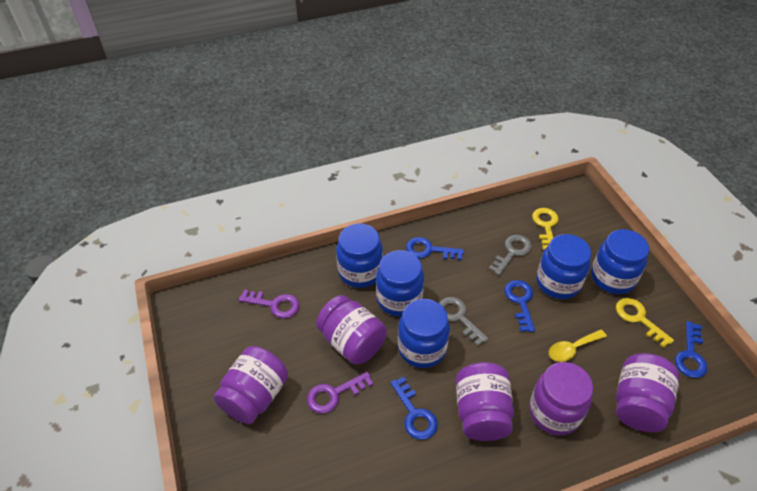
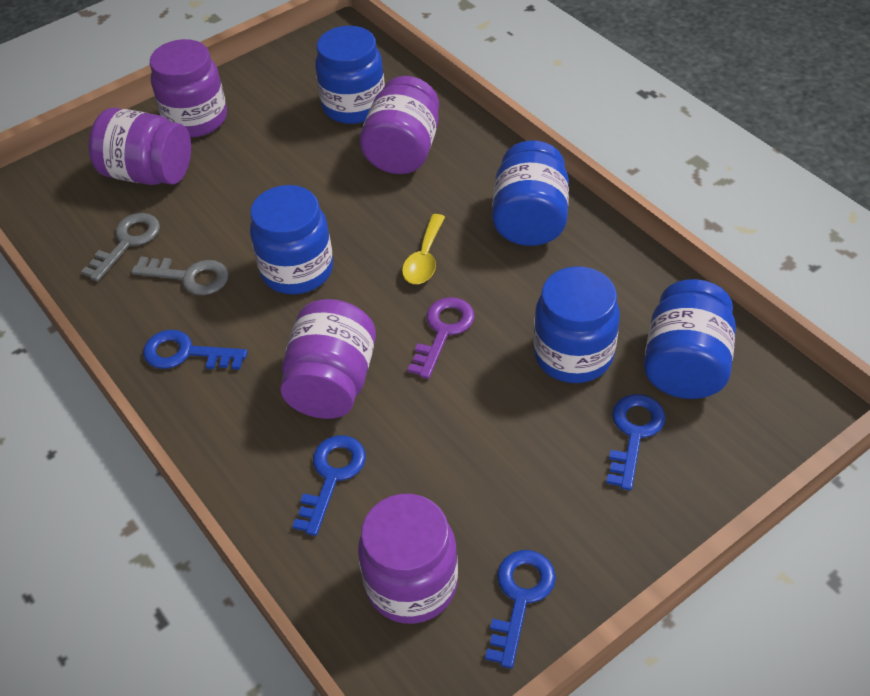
purple key: [239,290,300,319] [307,372,374,414] = 2 -> [408,297,474,379] = 1
yellow key: [532,208,558,250] [616,298,674,348] = 2 -> none = 0

